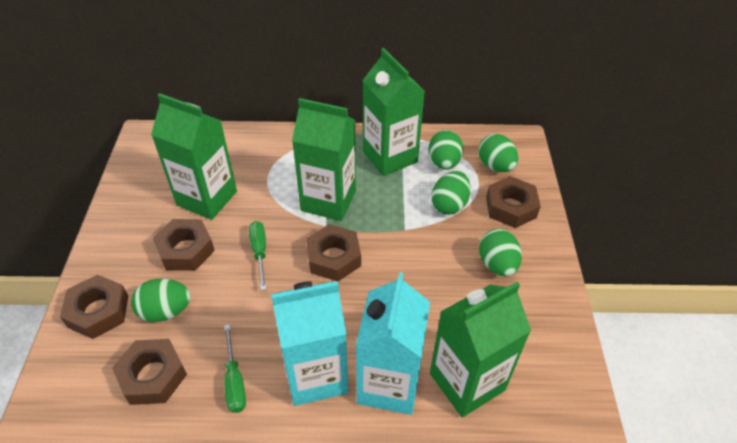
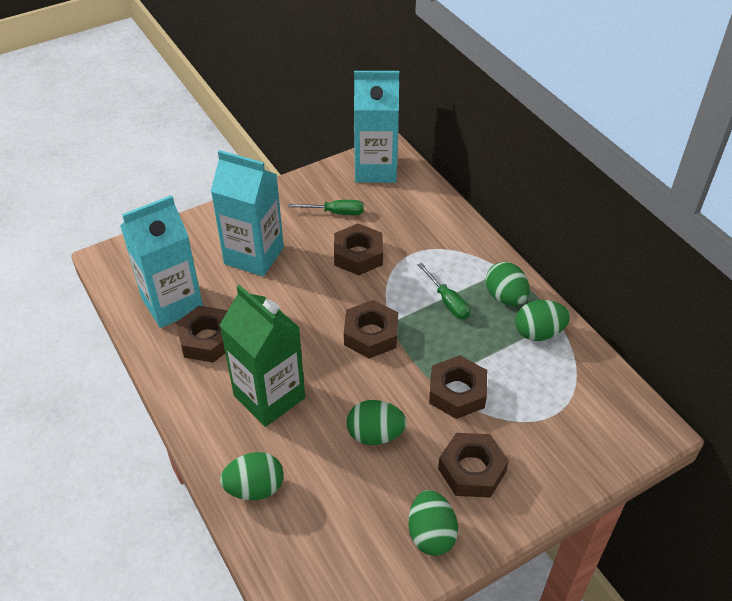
green carton: [151,93,237,220] [292,98,356,221] [362,48,425,176] [430,282,531,417] = 4 -> [219,285,305,427] = 1
turquoise carton: [271,281,348,406] [356,272,430,415] = 2 -> [120,195,203,328] [211,150,284,276] [354,71,399,183] = 3

